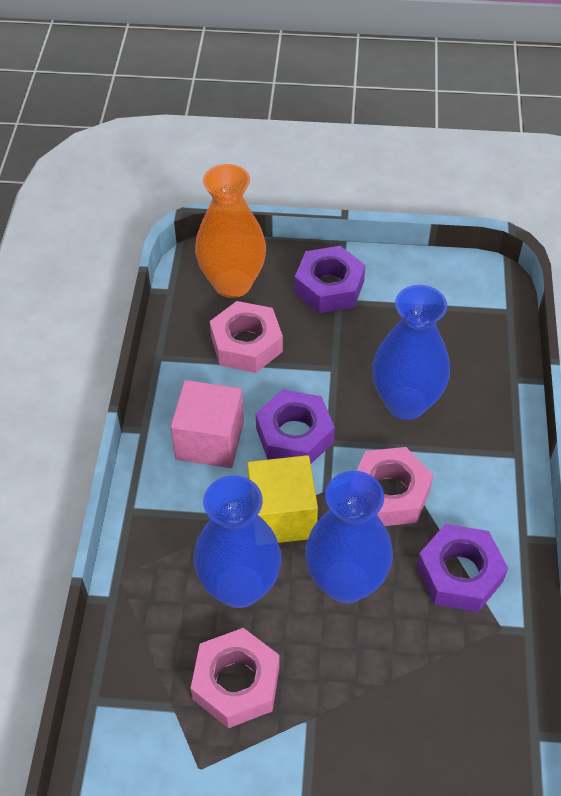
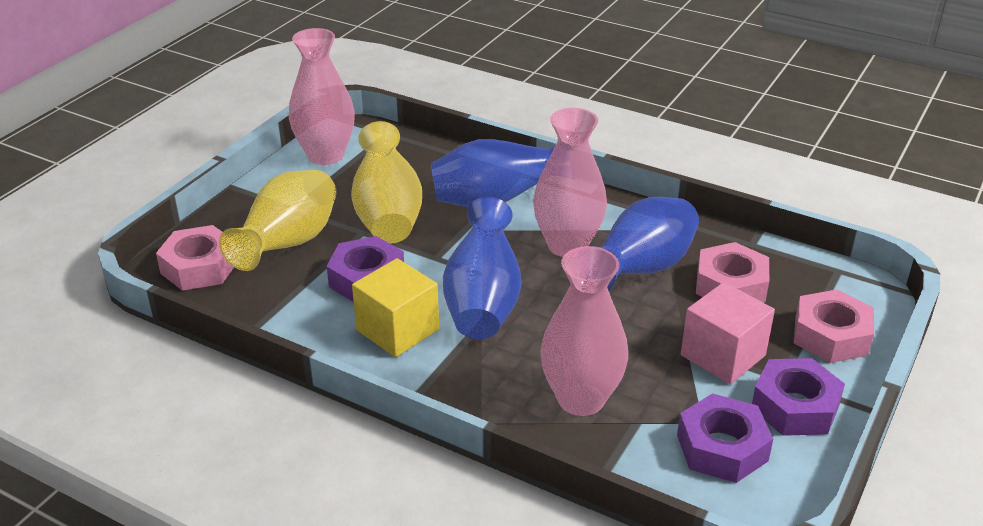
orange vase: [195,164,266,298] = 1 -> none = 0
pink vase: none = 0 -> [289,28,355,165] [533,108,607,257] [540,246,628,416] = 3
yellow vase: none = 0 -> [219,170,336,271] [351,121,422,244] = 2

